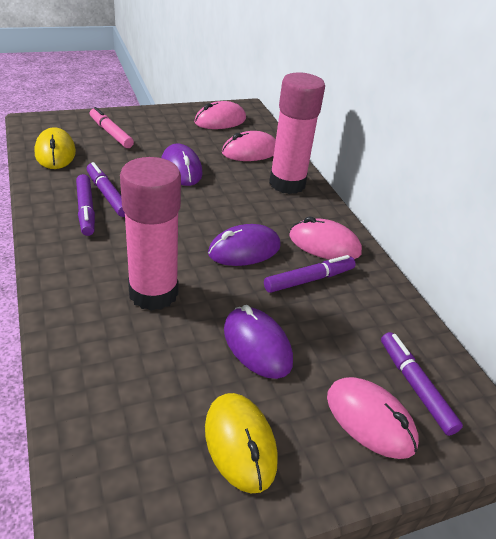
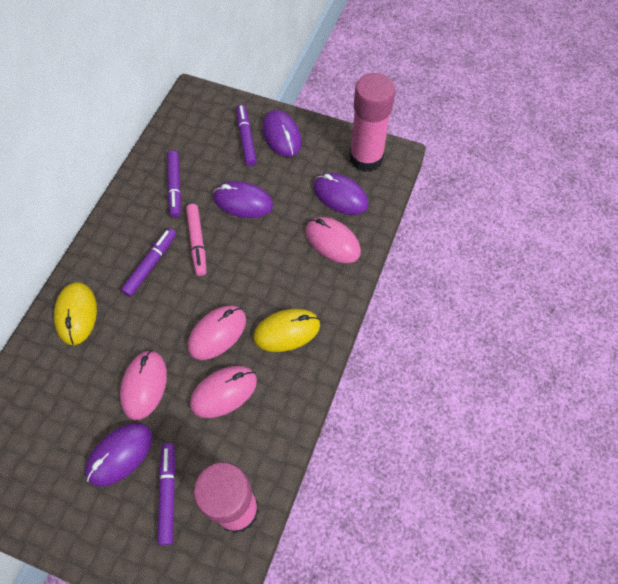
purple mouse: [161,144,203,186] [208,224,281,266] [224,305,293,379] = 3 -> [85,423,152,487] [213,181,273,218] [262,110,302,157] [313,173,368,215] = 4

